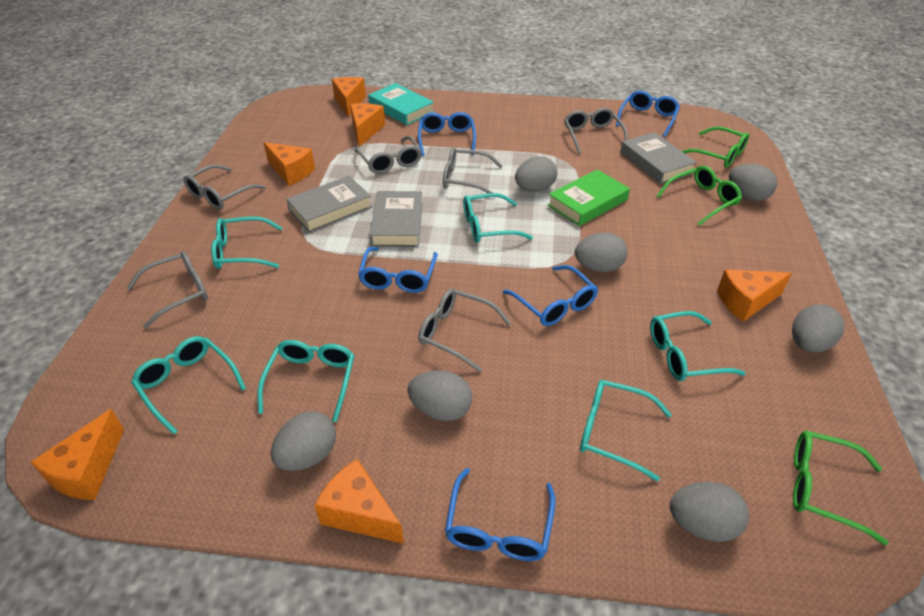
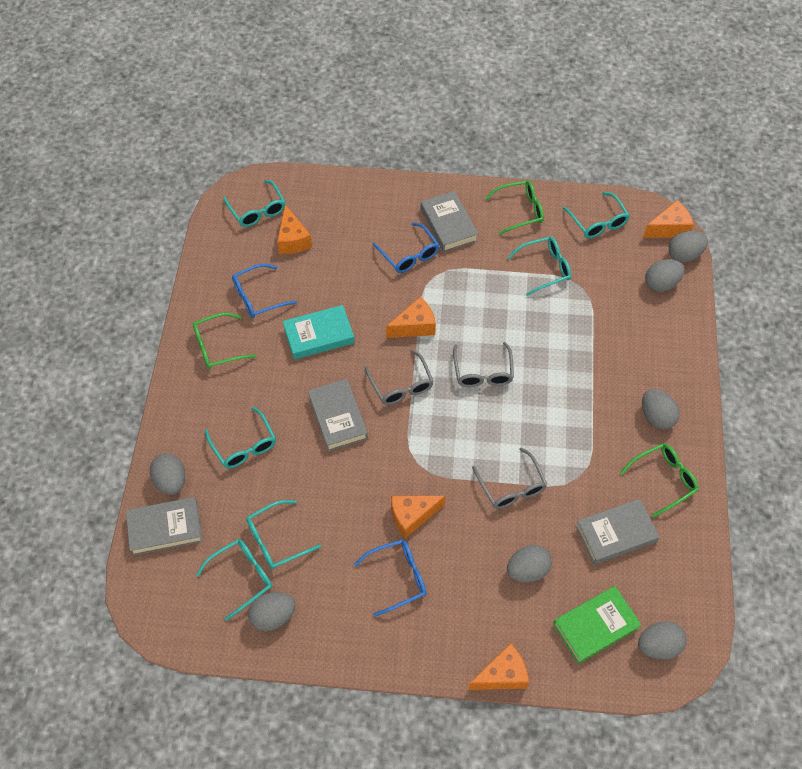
blue glasses: [358,247,438,293] [418,112,476,156] [445,468,555,561] [503,265,598,326] [616,90,680,137] = 5 -> [232,264,297,318] [354,539,427,617] [372,223,439,273] = 3
grey book: [286,176,372,232] [369,191,423,247] [620,132,697,184] = 3 -> [126,497,202,556] [308,379,368,451] [421,191,478,252] [576,499,660,565] = 4
grey glasses: [127,251,208,329] [183,164,266,210] [355,136,422,174] [418,289,511,372] [443,147,503,193] [564,108,628,154] = 6 -> [365,350,434,405] [453,342,514,387] [472,447,547,509] = 3
orange cheese: [30,409,124,500] [264,142,315,186] [314,459,404,544] [332,77,366,117] [350,103,385,147] [717,270,792,322] = 6 -> [277,205,312,254] [386,297,436,338] [391,496,446,539] [468,643,529,690] [643,200,694,238] = 5

